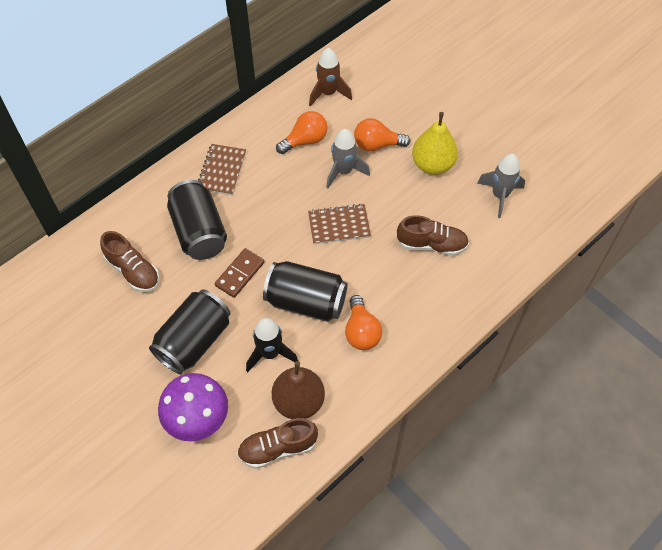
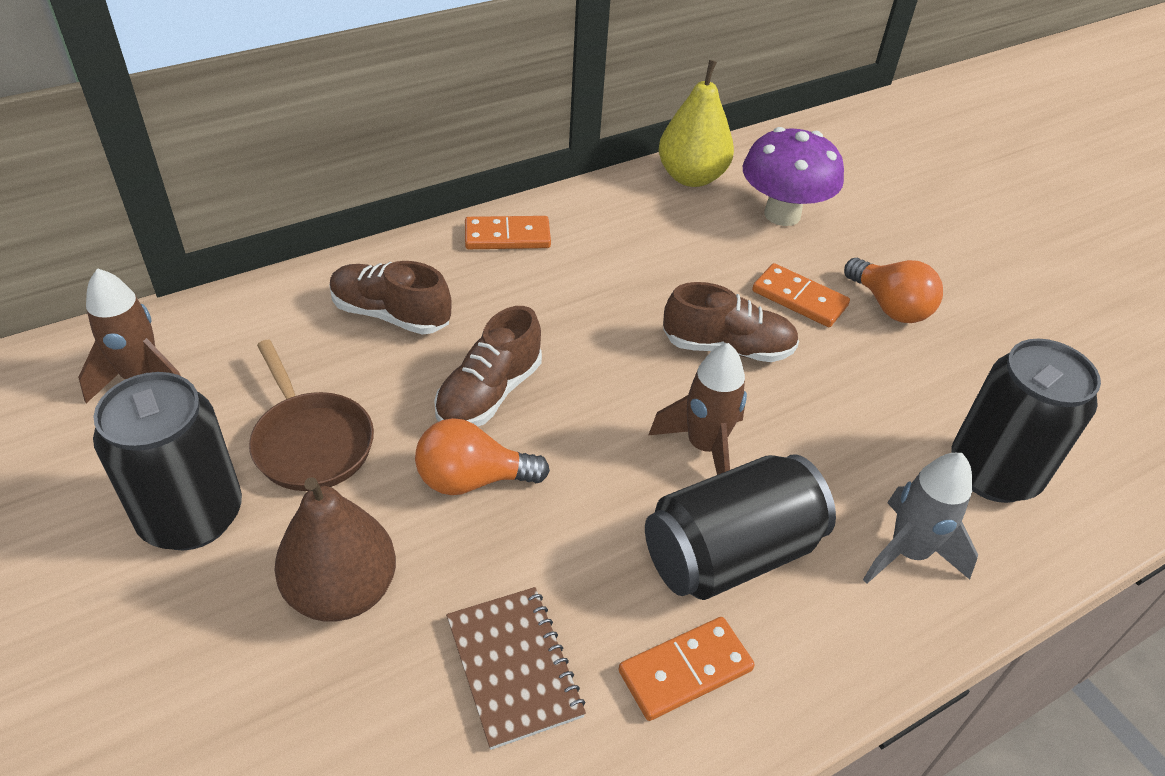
black rocket: [246,318,298,372] = 1 -> none = 0
brown domino: [215,248,264,298] = 1 -> none = 0
brown notebook: [198,144,246,195] [308,204,371,244] = 2 -> [446,587,586,750] = 1
brown pan: none = 0 -> [249,340,374,491] = 1
brown rocket: [309,48,352,107] = 1 -> [78,268,181,403] [649,343,747,475] = 2
grey rocket: [326,129,370,188] [477,154,525,218] = 2 -> [863,453,978,584] = 1
orange domino: none = 0 -> [465,216,551,249] [618,617,755,721] [752,263,850,327] = 3
orange light bulb: [276,111,327,154] [345,295,382,350] [354,118,410,151] = 3 -> [415,418,550,495] [844,258,943,323] = 2

